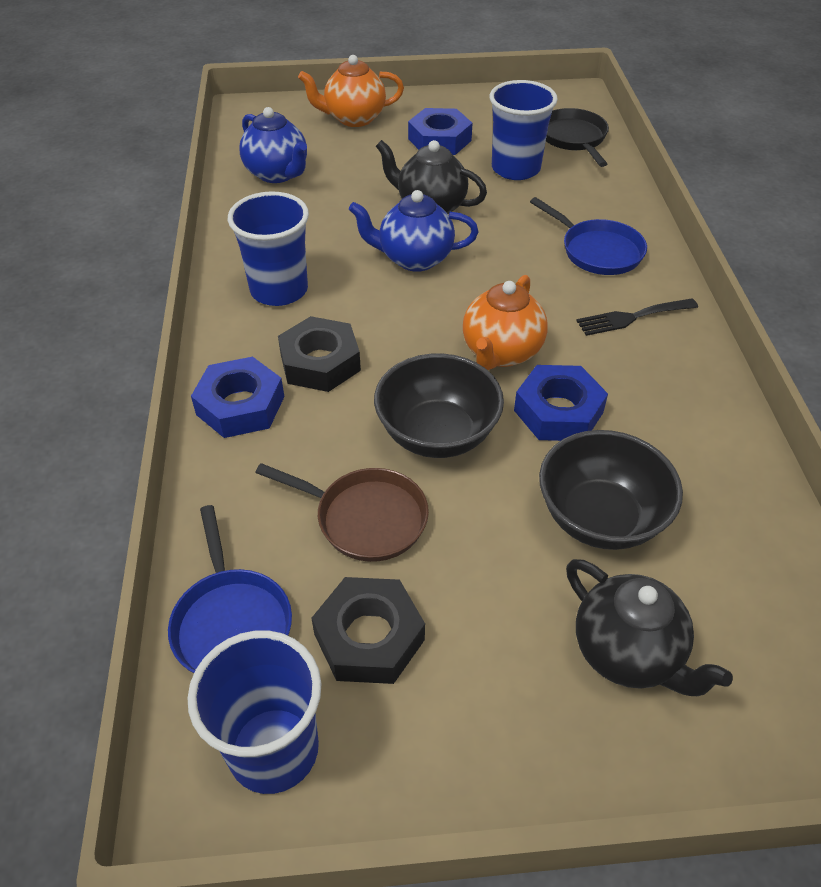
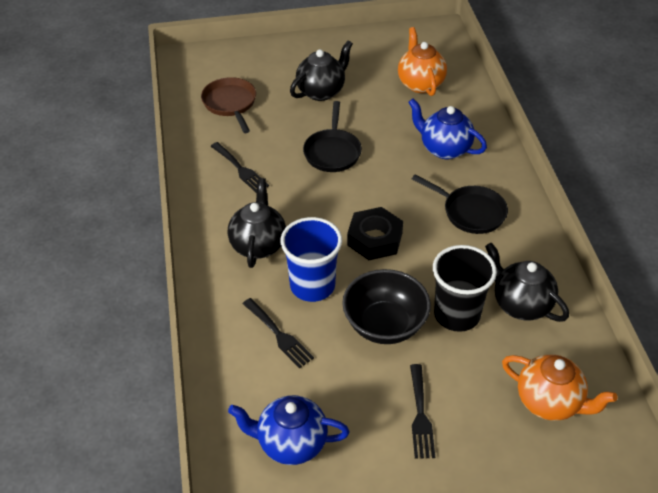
black bowl: [374,353,504,458] [539,430,683,550] = 2 -> [342,269,431,344] = 1
black cup: none = 0 -> [433,245,497,332] = 1
black fork: [576,298,698,336] = 1 -> [211,142,269,193] [243,298,314,368] [410,364,435,459] = 3
black nut: [278,316,361,392] [311,577,425,684] = 2 -> [347,207,403,260] = 1
black pan: [546,108,609,167] = 1 -> [303,101,362,172] [412,174,508,234] = 2
black teapot: [376,140,487,214] [566,559,733,696] = 2 -> [228,178,286,268] [290,40,353,101] [485,243,569,322] = 3
blue cup: [187,630,322,794] [228,191,309,306] [489,80,558,180] = 3 -> [280,217,342,302] = 1
blue nut: [191,357,284,438] [408,108,473,155] [514,365,608,441] = 3 -> none = 0
blue pan: [168,505,292,673] [530,197,647,275] = 2 -> none = 0

